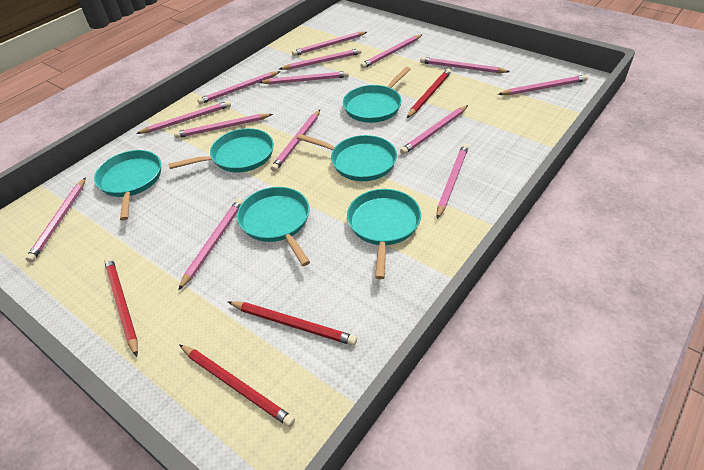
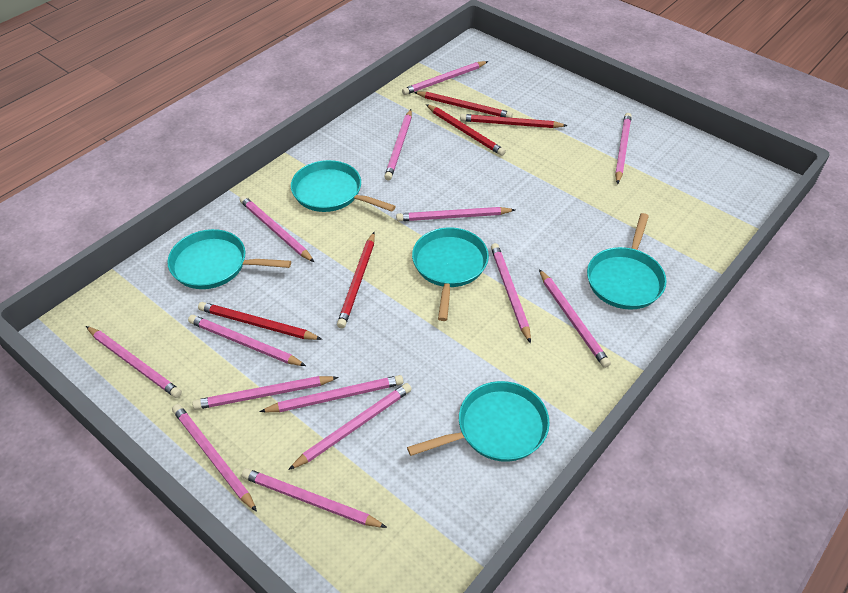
red pencil: [104,257,138,357] [179,344,295,427] [228,301,357,346] [407,68,451,118] = 4 -> [198,302,322,340] [337,232,375,328] [414,91,513,118] [426,104,506,156] [460,114,567,128] = 5
turquoise pan: [94,150,161,221] [168,128,274,172] [237,187,310,266] [297,134,397,181] [343,67,411,123] [347,189,421,279] = 6 -> [167,229,291,289] [291,160,396,212] [407,381,550,462] [412,227,489,321] [587,213,667,310] = 5

